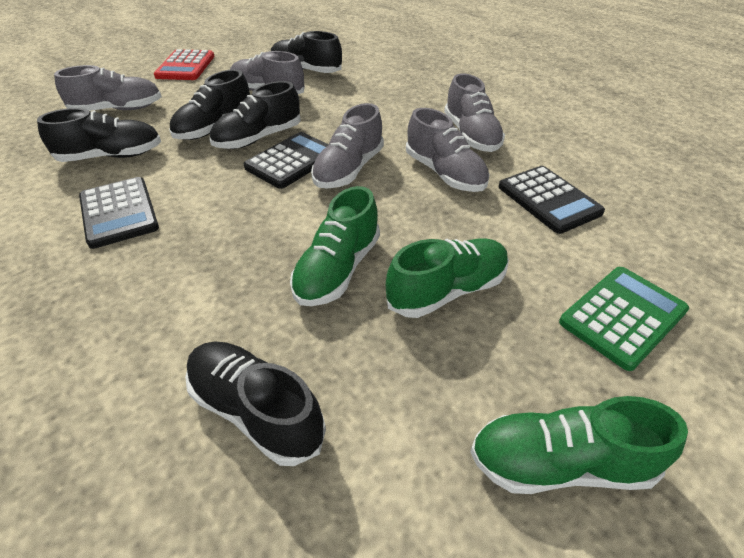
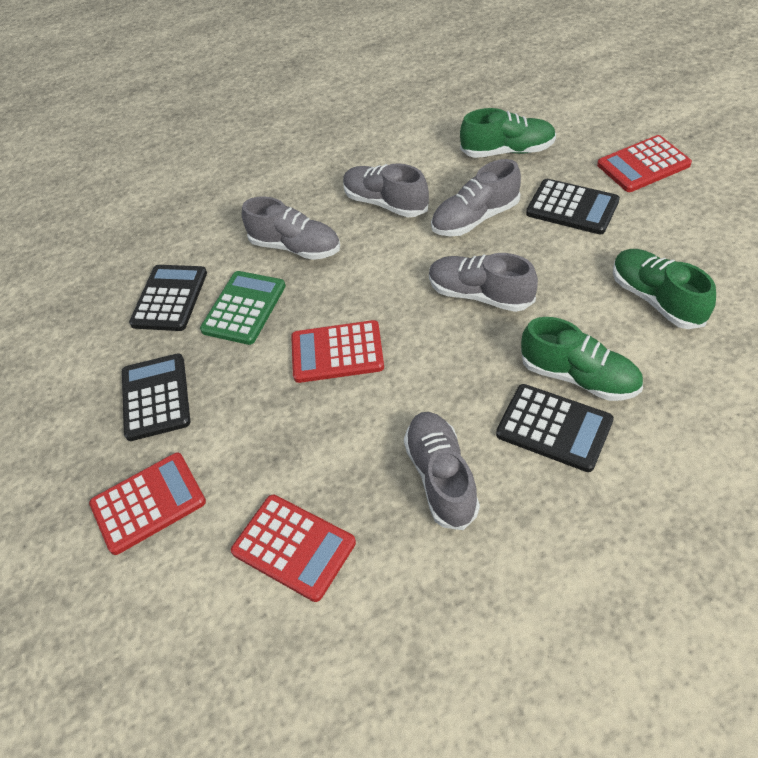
black calculator: [79,177,159,249] [243,132,329,189] [499,166,605,234] = 3 -> [122,353,190,441] [129,265,207,331] [496,384,614,472] [526,179,620,234] = 4
black shoe: [37,108,161,162] [169,69,250,140] [185,341,326,466] [210,81,301,149] [271,31,342,73] = 5 -> none = 0
red calculator: [154,49,214,80] = 1 -> [89,453,206,555] [231,494,356,602] [291,320,384,383] [597,135,692,192] = 4

